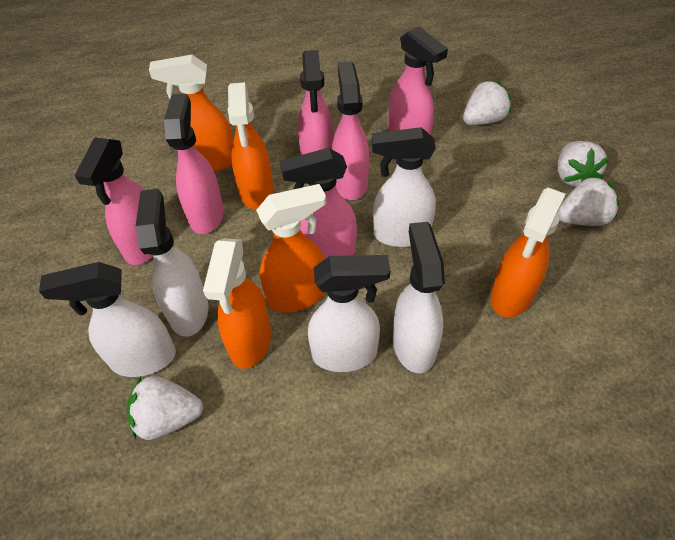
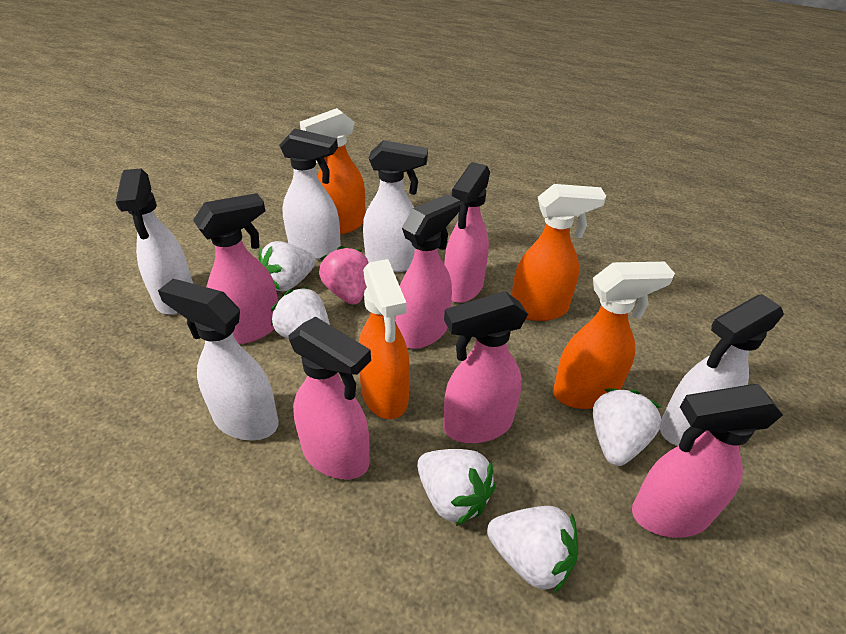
orange spray bottle: [149,55,233,172] [203,238,271,369] [228,82,274,209] [256,184,326,312] [491,188,566,318] = 5 -> [300,108,365,235] [359,259,410,419] [512,184,606,321] [553,262,675,409] = 4
pink strawberry: none = 0 -> [319,246,368,305] = 1
white strawberry: [126,376,203,440] [463,80,511,125] [558,141,609,186] [558,176,620,226] = 4 -> [259,241,316,292] [271,287,330,339] [417,449,496,526] [487,506,578,594] [593,388,661,466] = 5

